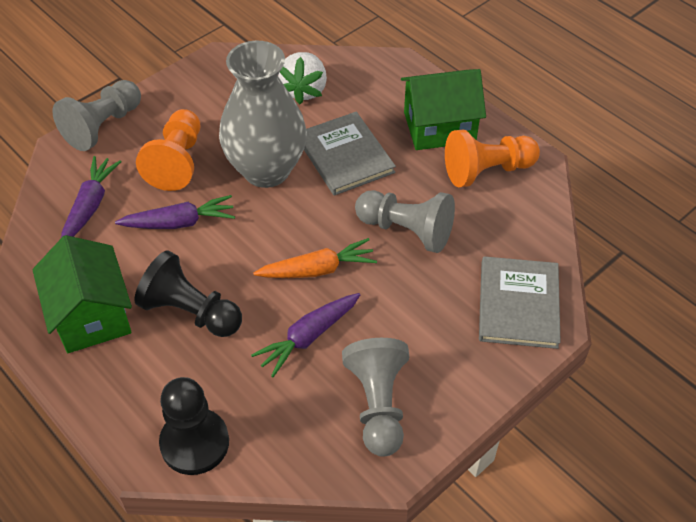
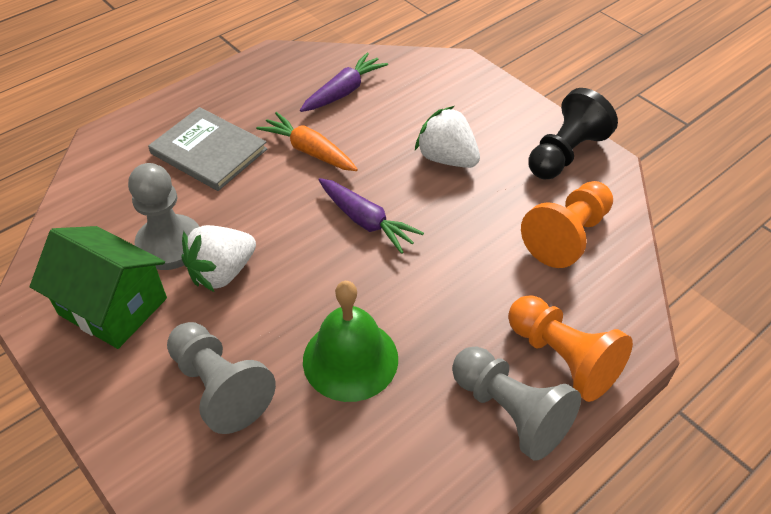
black pawn: [134,250,242,337] [159,377,229,475] = 2 -> [529,88,618,179] = 1
green bell: none = 0 -> [303,281,398,402] = 1
green house: [32,235,132,353] [401,69,486,150] = 2 -> [30,226,167,349] = 1
grey book: [304,112,396,196] [479,256,561,349] = 2 -> [148,107,268,191] = 1
grey vase: [219,41,307,188] = 1 -> none = 0
purple carrot: [61,156,122,238] [115,195,235,229] [251,293,361,377] = 3 -> [300,53,388,112] [318,178,424,254] = 2
white strawberry: [278,52,327,105] = 1 -> [182,225,256,292] [415,106,480,168] = 2

